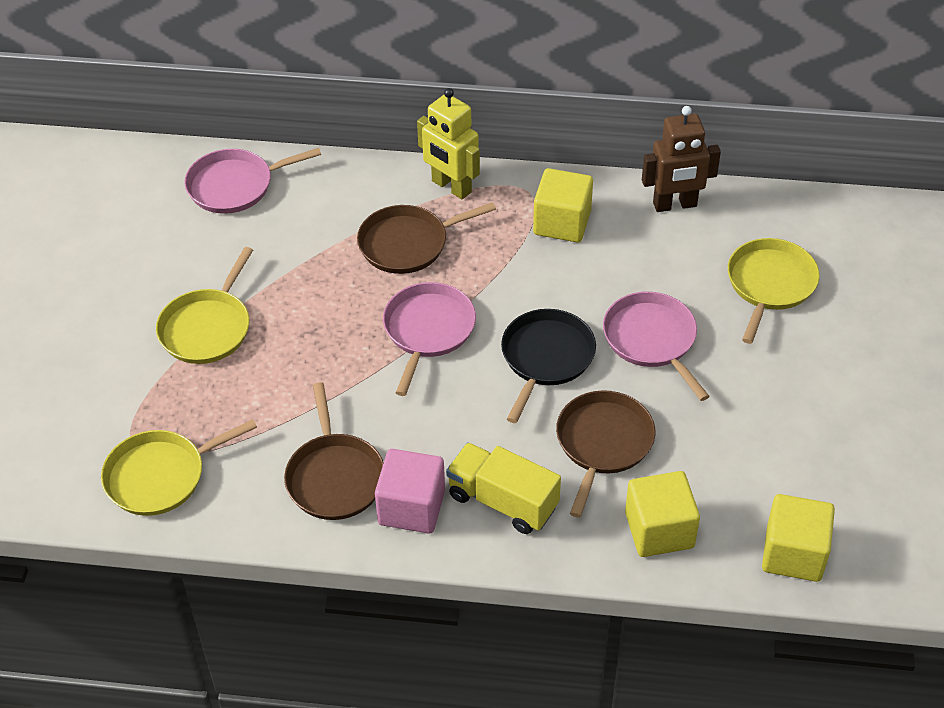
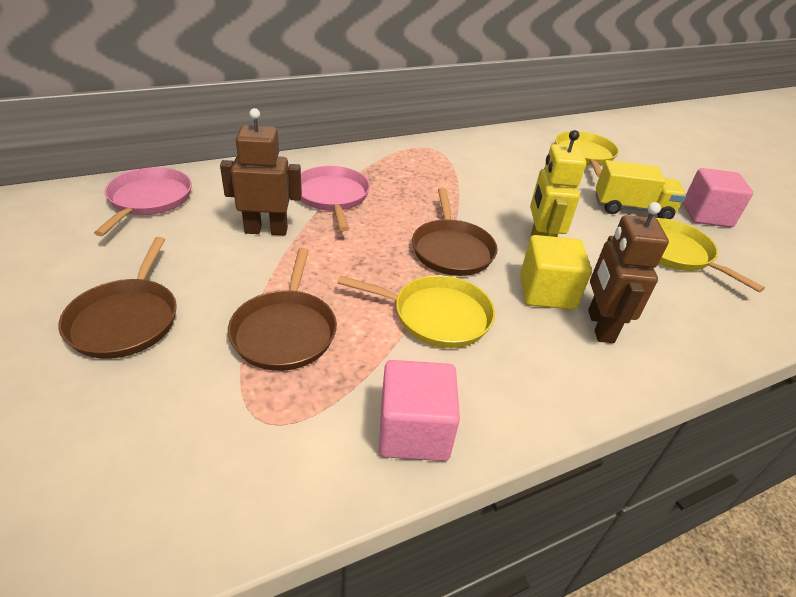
black pan: [501,309,596,423] = 1 -> none = 0
brown robot: [642,106,721,212] = 1 -> [220,108,302,235] [588,202,669,343] = 2
pink cube: [375,449,445,533] = 1 -> [379,360,460,461] [683,168,753,228] = 2
pink pan: [185,148,321,214] [383,282,476,396] [603,292,710,401] = 3 -> [94,167,192,236] [301,166,370,231] = 2
yellow cube: [533,168,593,243] [625,471,700,557] [762,494,835,582] = 3 -> [520,235,592,310] = 1

